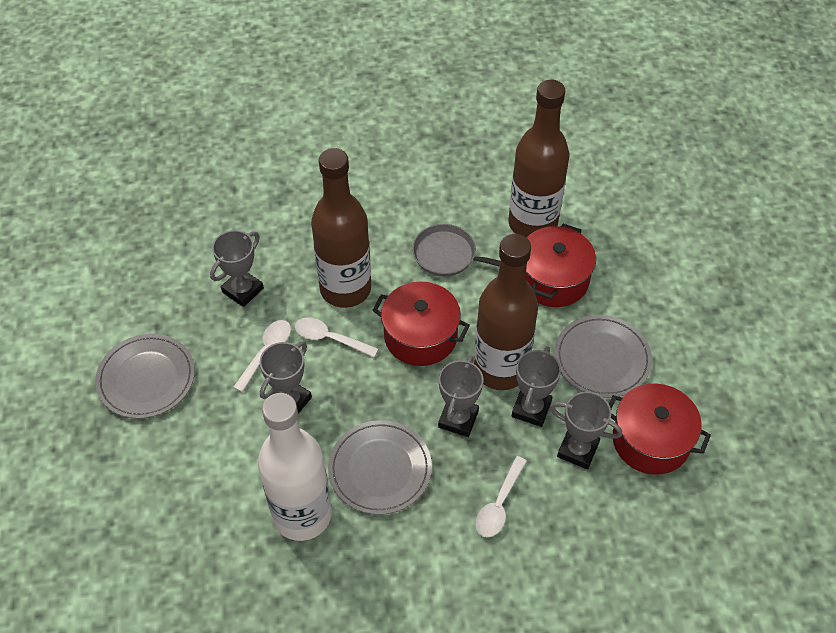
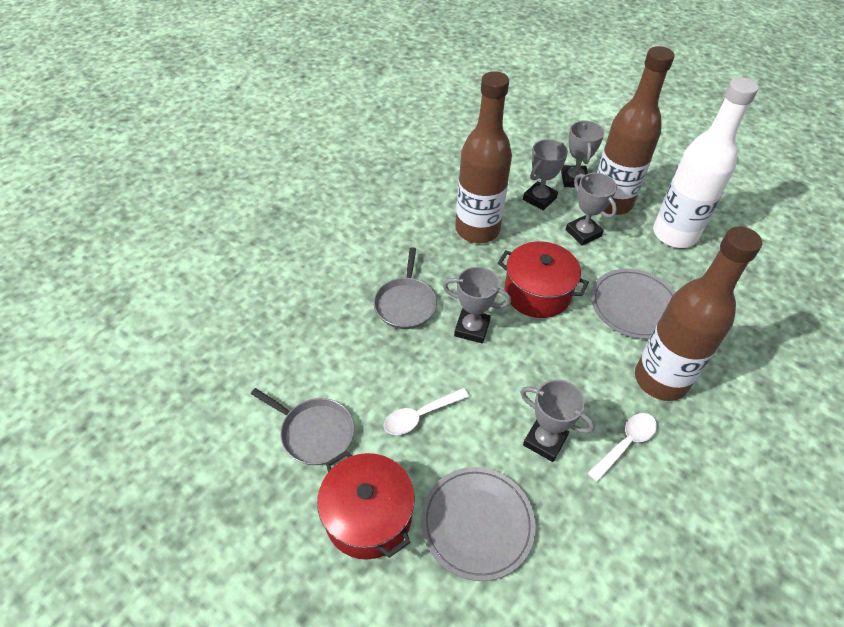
grey pan: [412,224,500,277] = 1 -> [251,388,354,465] [374,247,437,329] = 2
grey plate: [95,334,195,419] [328,420,432,515] [555,315,652,398] = 3 -> [421,467,536,581] [591,269,675,339] = 2
red pot: [372,281,470,366] [526,224,596,307] [609,384,711,475] = 3 -> [317,450,415,560] [498,241,589,318] = 2
white spoon: [233,320,291,392] [295,317,378,357] [476,456,527,537] = 3 -> [384,388,469,435] [587,413,657,482] = 2

